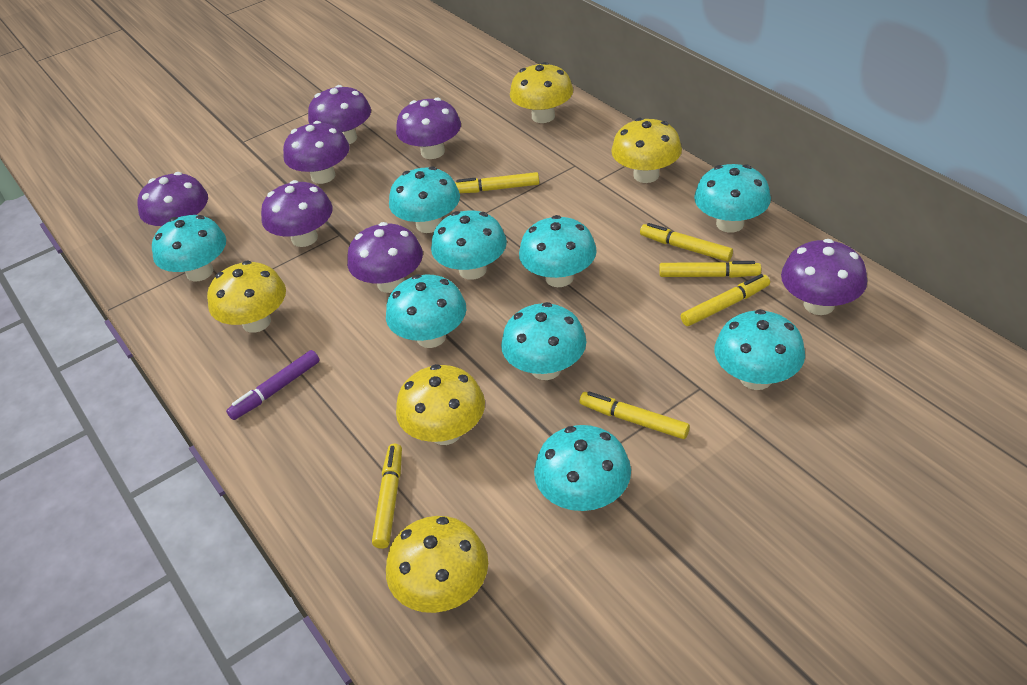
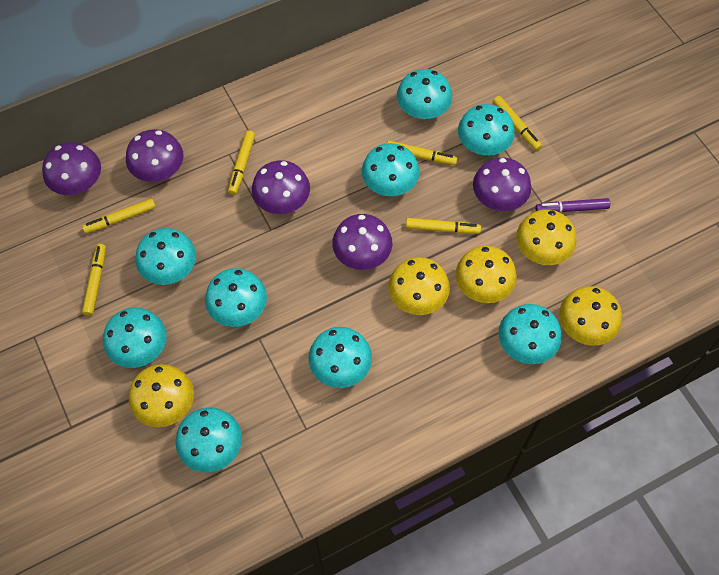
purple mushroom: [138,172,208,226] [261,180,333,247] [283,121,350,184] [308,85,371,144] [347,222,423,293] [396,98,461,159] [781,239,867,315] = 7 -> [42,142,101,195] [126,129,183,182] [252,160,310,214] [332,214,392,270] [473,158,531,211] = 5

